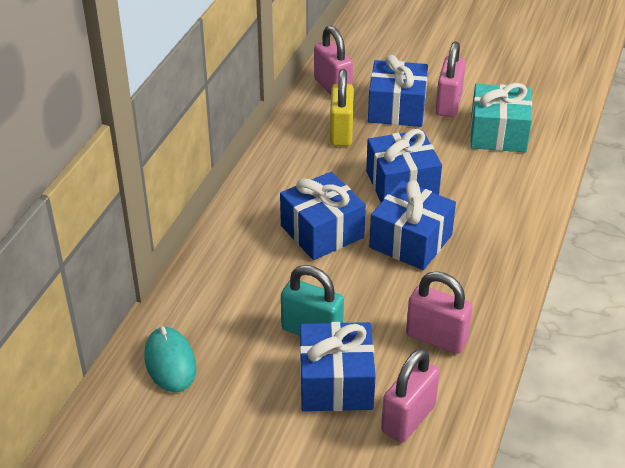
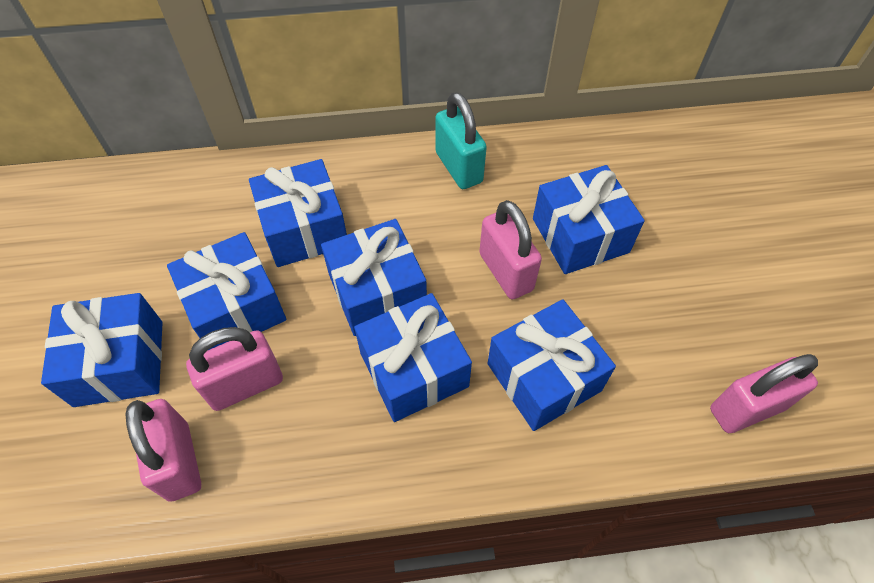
blue gift: [280,172,366,260] [300,322,376,411] [366,129,442,202] [368,55,428,127] [369,180,456,270] = 5 -> [41,293,163,407] [167,232,286,350] [249,159,347,267] [321,219,427,336] [354,293,472,422] [487,299,616,431] [533,165,645,274] = 7
turquoise gift: [470,83,532,152] = 1 -> none = 0
turquoise mouse: [144,326,196,392] = 1 -> none = 0
yellow padlock: [330,69,354,146] = 1 -> none = 0

